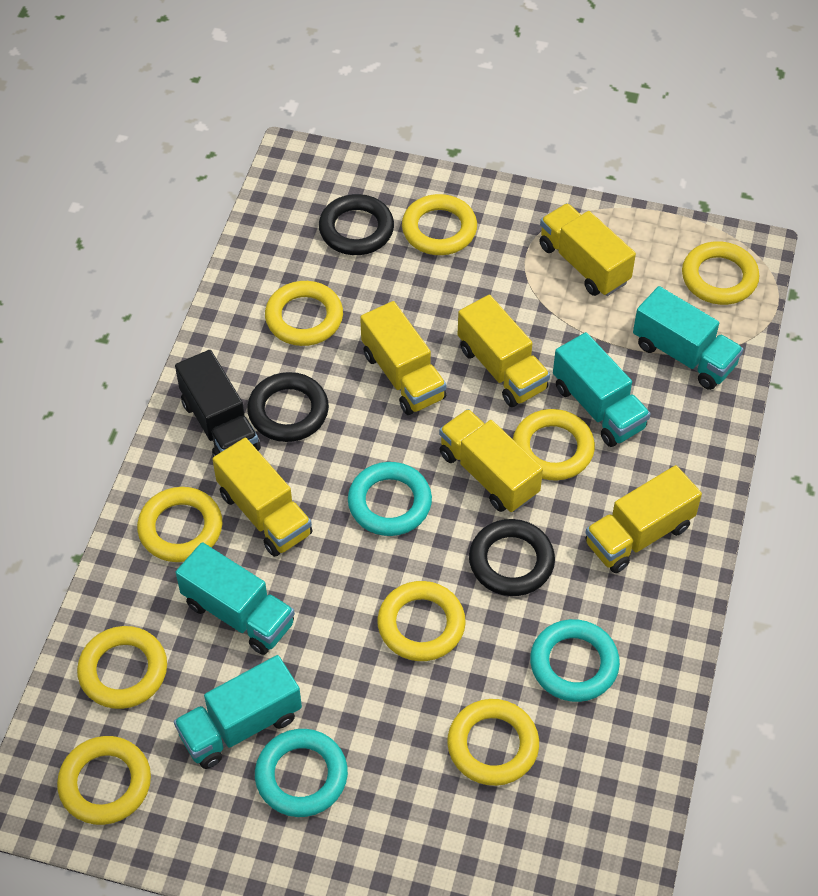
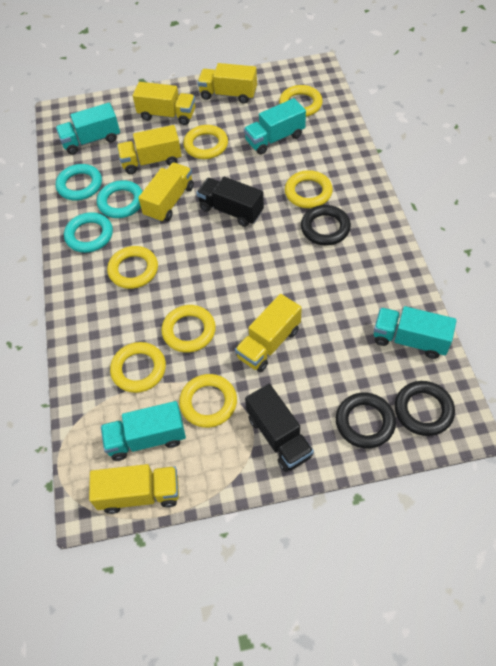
black truck: [175,350,261,457] = 1 -> [196,177,264,227] [245,384,314,472] = 2
yellow ring: [57,736,151,825] [77,626,167,709] [137,487,222,562] [265,281,343,346] [377,581,466,661] [402,194,477,255] [447,699,539,786] [513,409,595,480] [682,241,759,305] = 9 -> [107,246,158,289] [110,342,166,393] [162,305,216,353] [179,374,237,428] [183,125,228,159] [279,85,323,117] [285,170,333,208] = 7

